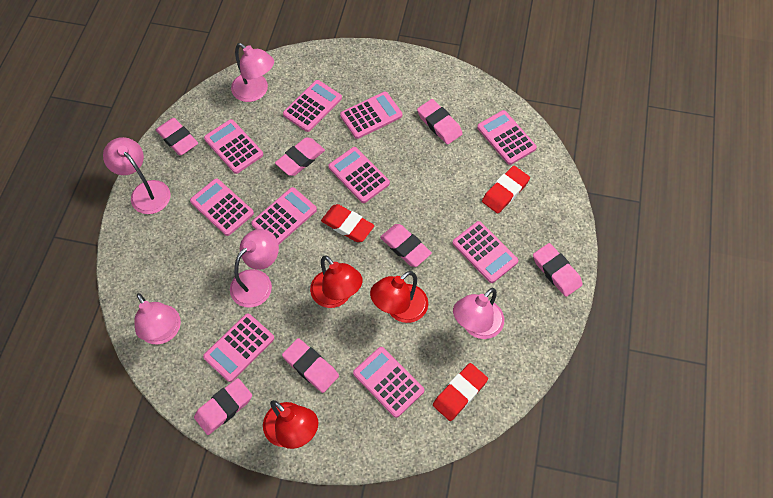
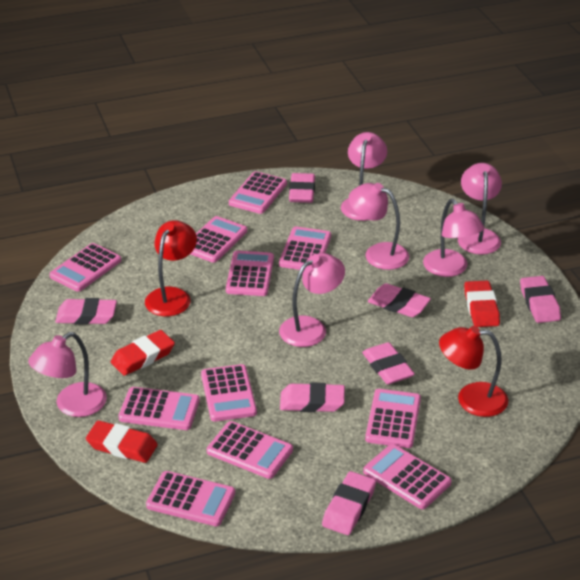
pink calculator: [190,178,254,236] [203,313,275,382] [204,119,263,174] [251,187,317,245] [283,80,342,132] [328,147,390,203] [340,92,402,139] [353,347,424,418] [453,221,519,283] [477,110,537,165] = 10 -> [49,243,121,292] [118,387,200,430] [146,471,235,526] [190,216,247,263] [201,364,257,422] [206,421,293,479] [226,251,274,296] [229,171,287,214] [279,227,331,270] [363,444,452,509] [365,389,421,448] = 11
pink lamp: [103,137,170,214] [134,293,181,344] [230,229,279,308] [231,43,274,102] [453,288,504,339] = 5 -> [28,332,107,417] [279,253,345,347] [341,132,387,221] [349,183,409,270] [423,199,484,277] [458,163,502,255] = 6
red lamp: [263,400,318,449] [310,255,363,308] [370,271,428,323] = 3 -> [145,220,197,316] [439,326,508,417] = 2

